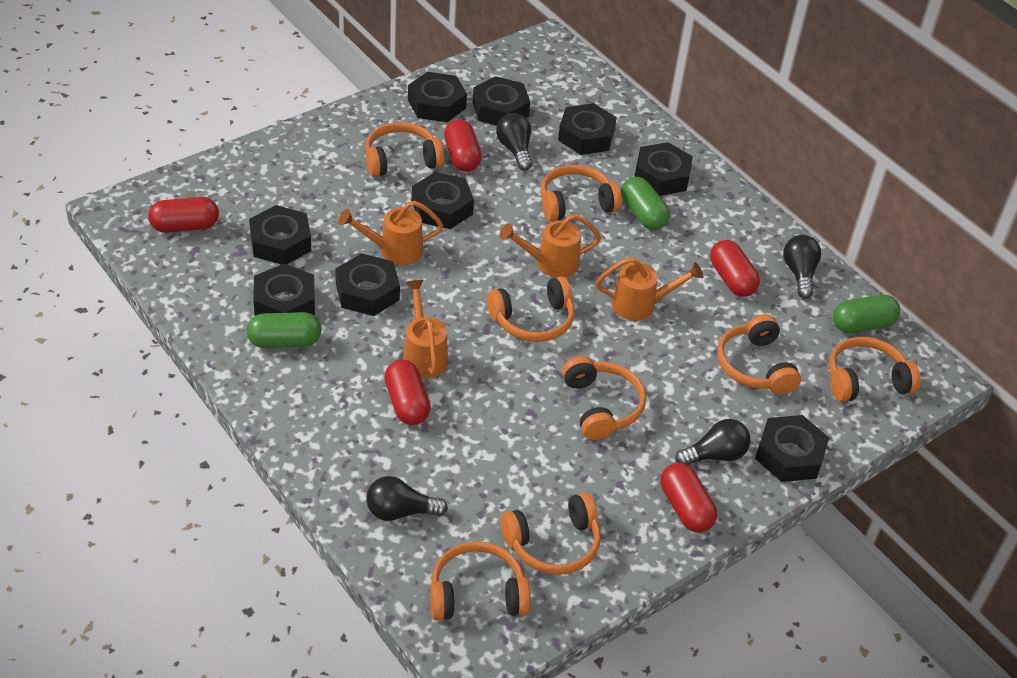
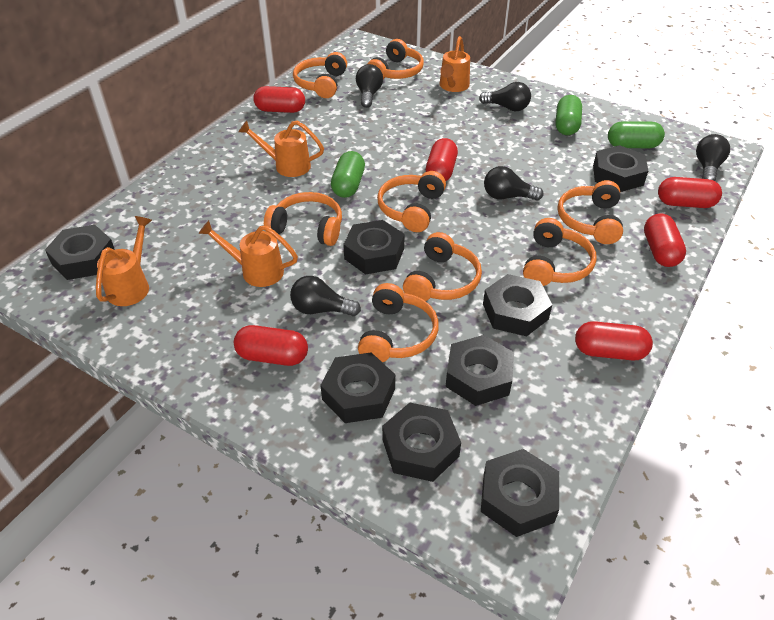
black light bulb: [366,476,448,521] [496,113,532,171] [675,419,750,465] [783,235,821,298] = 4 -> [290,276,361,317] [356,64,383,108] [479,82,531,111] [484,166,543,201] [696,134,730,181] = 5
black nut: [249,205,311,264] [253,263,315,316] [335,253,400,316] [408,72,467,122] [412,172,474,229] [473,76,530,126] [558,103,617,155] [634,142,693,196] [755,415,829,482] = 9 -> [45,225,115,280] [320,352,395,423] [343,220,405,275] [382,402,461,482] [446,335,514,406] [481,449,559,537] [483,274,552,336] [593,145,648,192] = 8
red capsule: [148,197,219,233] [384,360,431,425] [444,119,482,172] [661,463,717,533] [710,240,760,297] = 5 -> [234,325,308,366] [253,86,305,113] [426,138,458,181] [575,321,653,360] [644,213,686,267] [658,177,722,208] = 6

